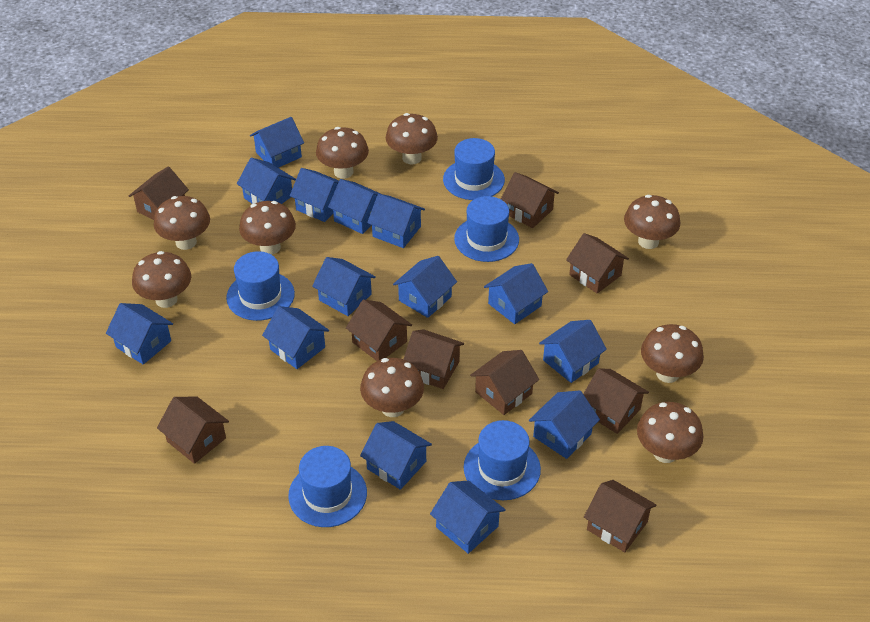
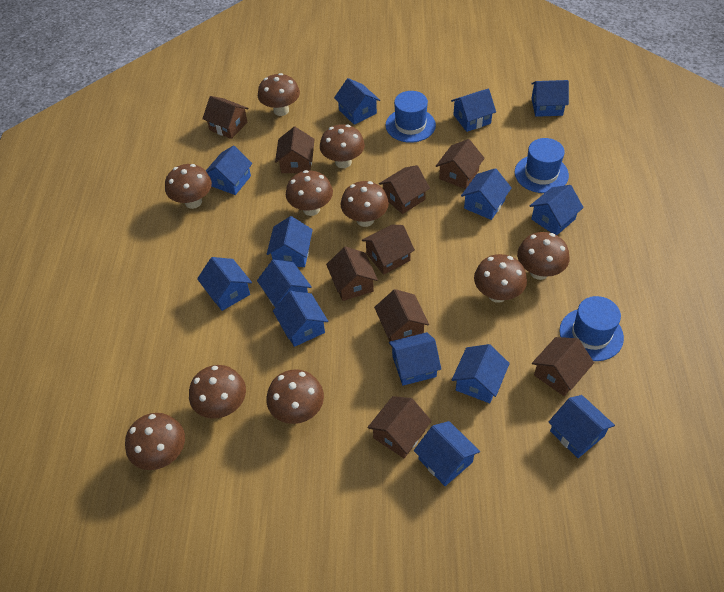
blue hat: [226,251,295,321] [288,446,367,527] [443,138,505,200] [454,196,519,262] [464,420,541,500] = 5 -> [385,91,436,143] [515,138,569,193] [559,296,624,361] = 3
brown mushroom: [132,251,191,308] [154,196,210,250] [239,201,296,255] [316,127,369,179] [360,358,424,417] [386,113,438,164] [624,195,680,249] [637,402,703,463] [641,324,704,383] = 9 -> [125,413,185,470] [165,164,212,209] [189,365,246,419] [258,73,300,116] [266,369,324,424] [286,170,333,216] [320,124,365,168] [341,181,389,227] [474,254,527,303] [517,232,569,280] = 10

